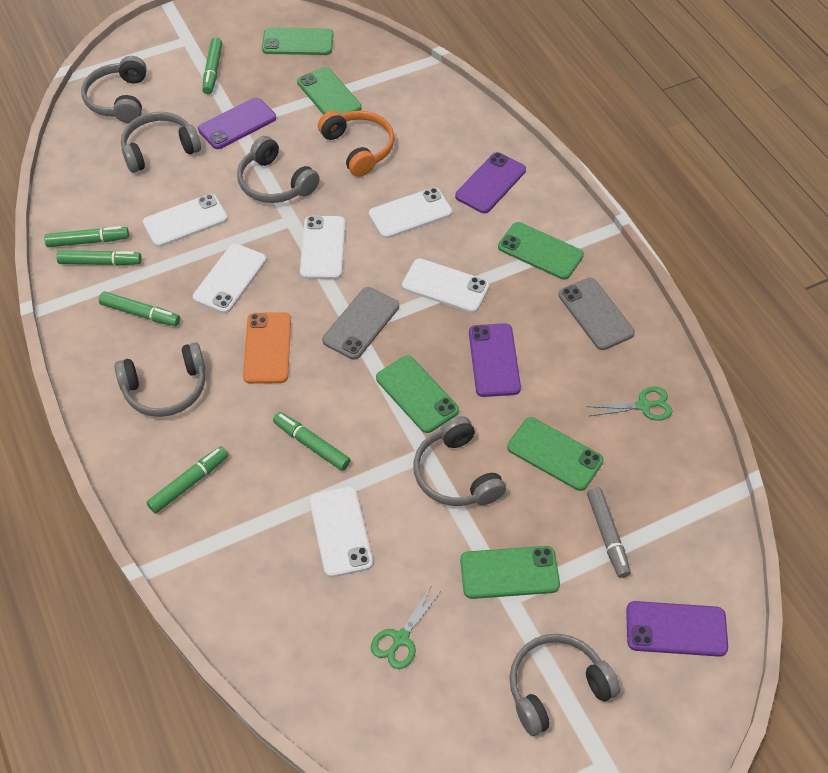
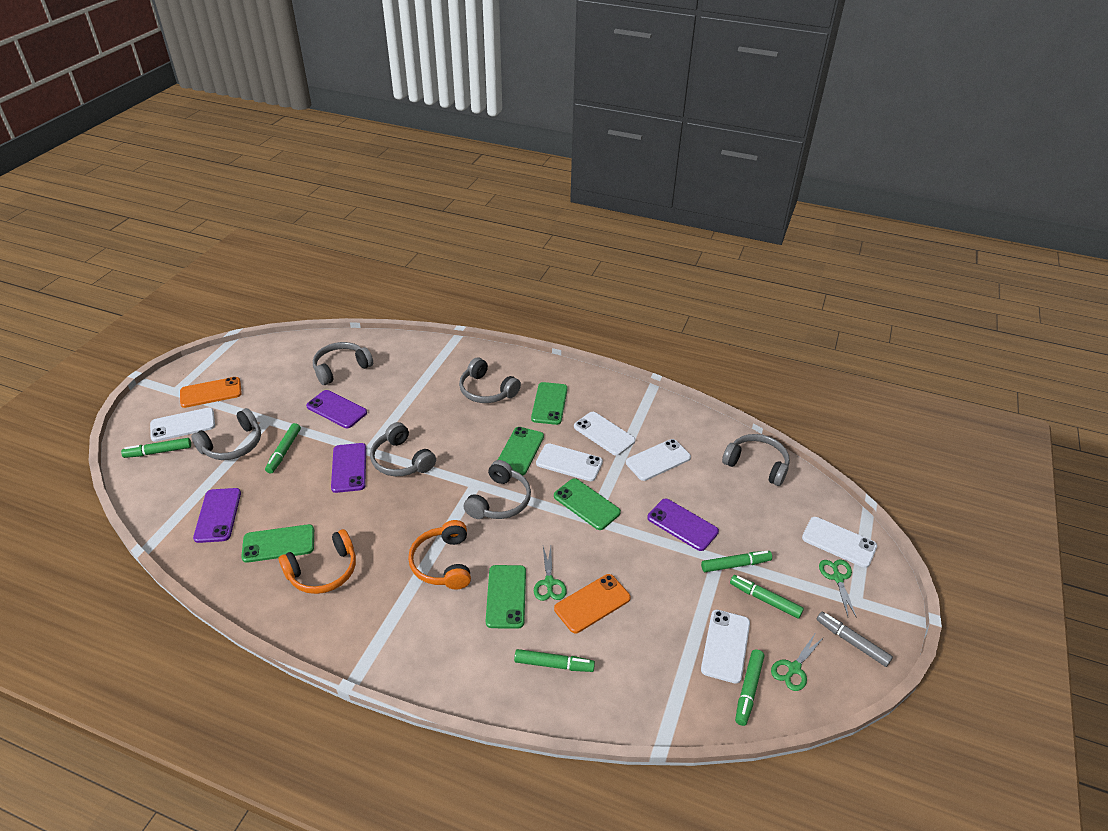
green phone: [262,27,333,55] [297,67,362,115] [376,356,459,433] [460,546,560,599] [498,222,584,280] [507,417,604,491] = 6 -> [241,524,314,563] [486,565,526,629] [498,427,544,476] [531,382,568,425] [554,478,621,530] = 5
green scissors: [371,585,442,669] [586,387,672,421] = 2 -> [534,547,567,601] [771,632,824,691] [819,559,857,618] = 3
grey phone: [322,287,399,360] [559,278,635,350] = 2 -> none = 0
orange headphones: [318,111,395,177] = 1 -> [279,529,356,594] [408,520,471,589] = 2
orange phone: [243,312,291,384] = 1 -> [180,377,242,408] [554,574,631,633] = 2

